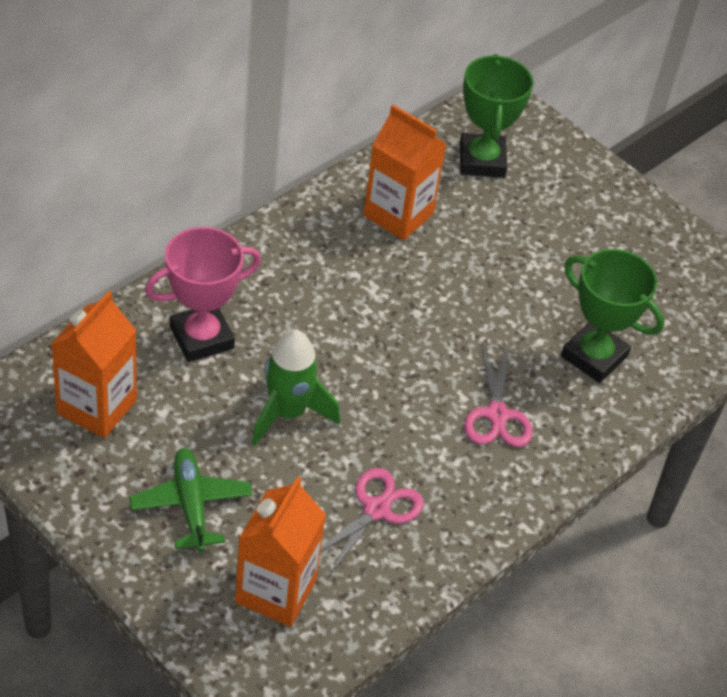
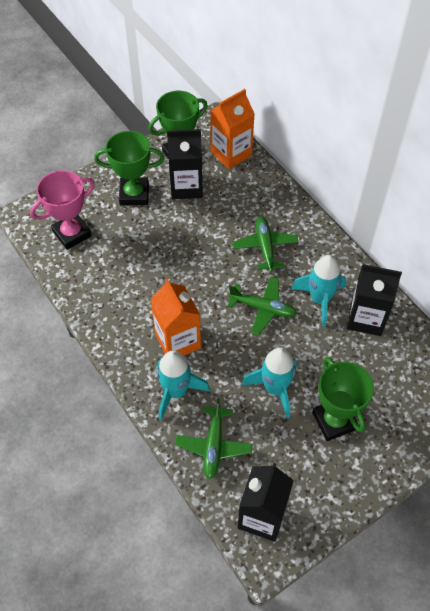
black carton: none = 0 -> [167,129,203,199] [237,463,294,542] [347,264,402,336] = 3
green plane: [129,448,252,552] = 1 -> [175,398,252,479] [228,277,297,335] [232,217,298,272] = 3
green rocket: [252,330,340,446] = 1 -> none = 0
green trophy: [460,54,534,178] [561,249,664,383] = 2 -> [94,131,165,206] [149,91,208,159] [312,357,374,441] = 3
orange carton: [51,291,137,438] [235,477,326,627] [363,105,447,240] = 3 -> [150,279,201,356] [210,89,255,169] = 2
pink scissors: [320,468,424,576] [464,345,532,447] = 2 -> none = 0
turquoise rocket: none = 0 -> [156,351,210,421] [242,348,296,418] [291,255,346,327] = 3

